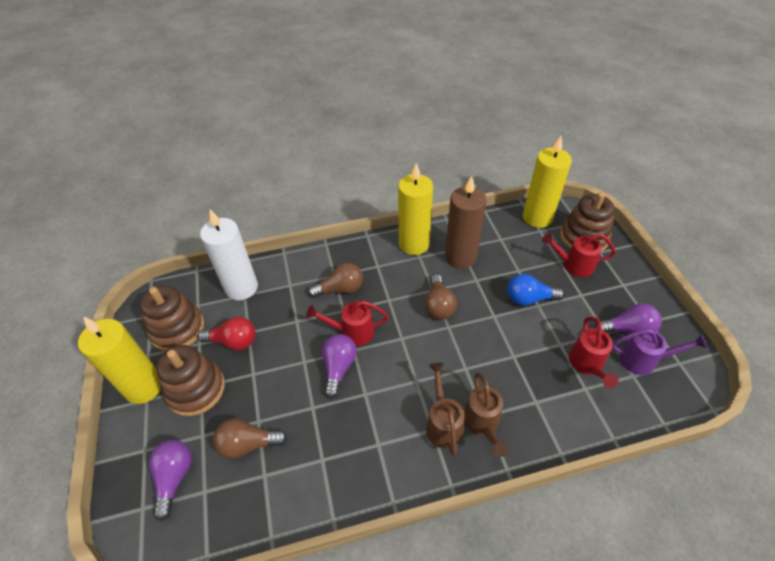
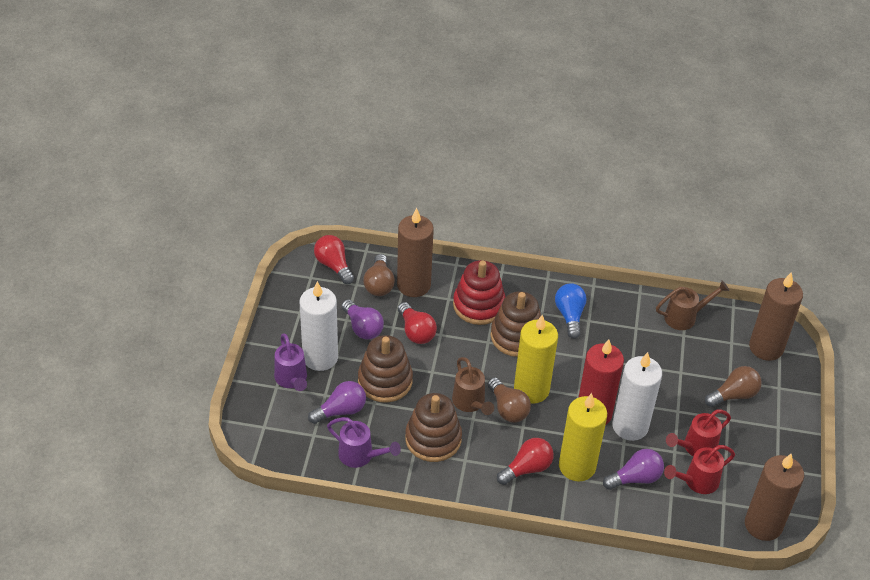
brown candle: [445,176,487,269] = 1 -> [397,208,434,297] [745,453,804,541] [749,272,803,361] = 3
purple watering can: [612,328,707,375] = 1 -> [274,334,307,391] [327,417,401,468] = 2
red candle: none = 0 -> [578,339,624,425] = 1
red light bulb: [198,317,256,351] = 1 -> [314,235,354,284] [398,302,437,344] [497,438,554,485] = 3
red stacking toy: none = 0 -> [453,260,505,325] = 1
red watering can: [306,301,389,346] [542,233,616,277] [569,317,619,388] = 3 -> [664,445,735,494] [666,409,731,456] = 2
white candle: [200,209,258,300] = 1 -> [300,281,338,371] [612,352,662,441] = 2
yellow candle: [78,316,161,404] [398,163,433,255] [523,136,572,228] = 3 -> [514,315,558,404] [559,393,607,482] = 2

